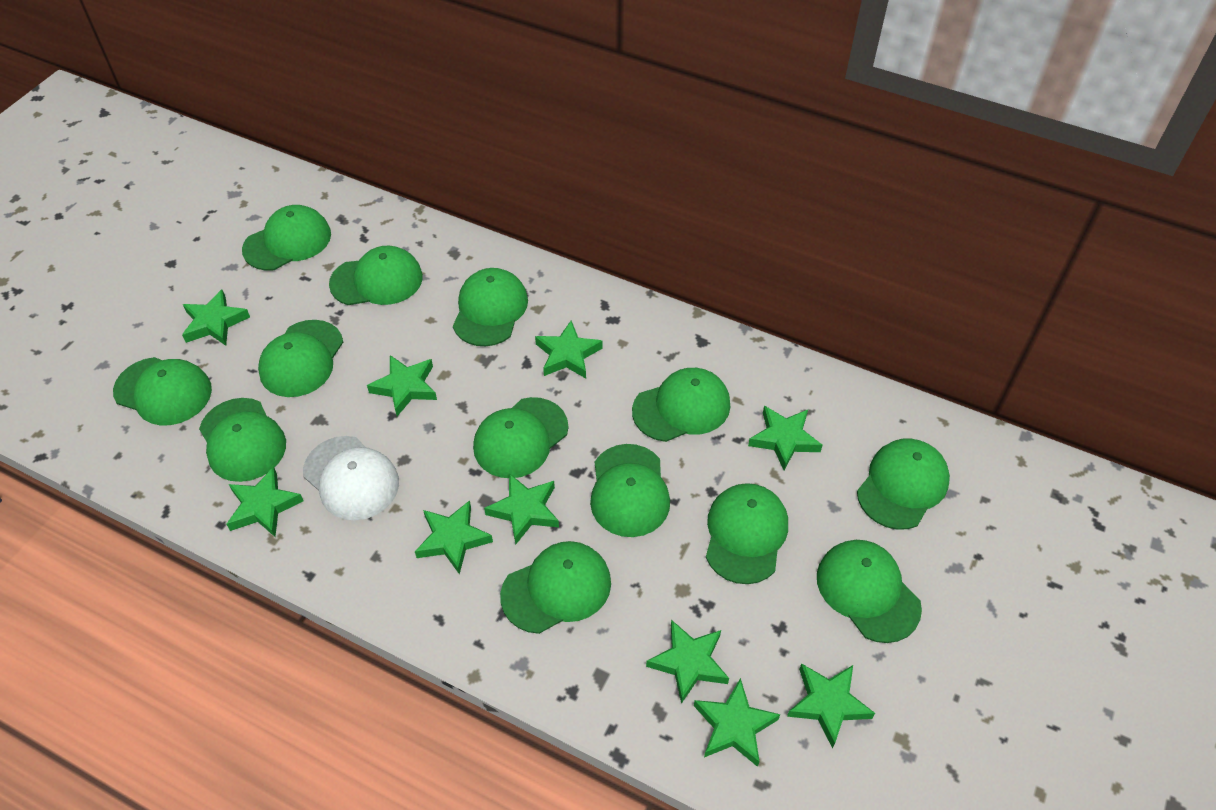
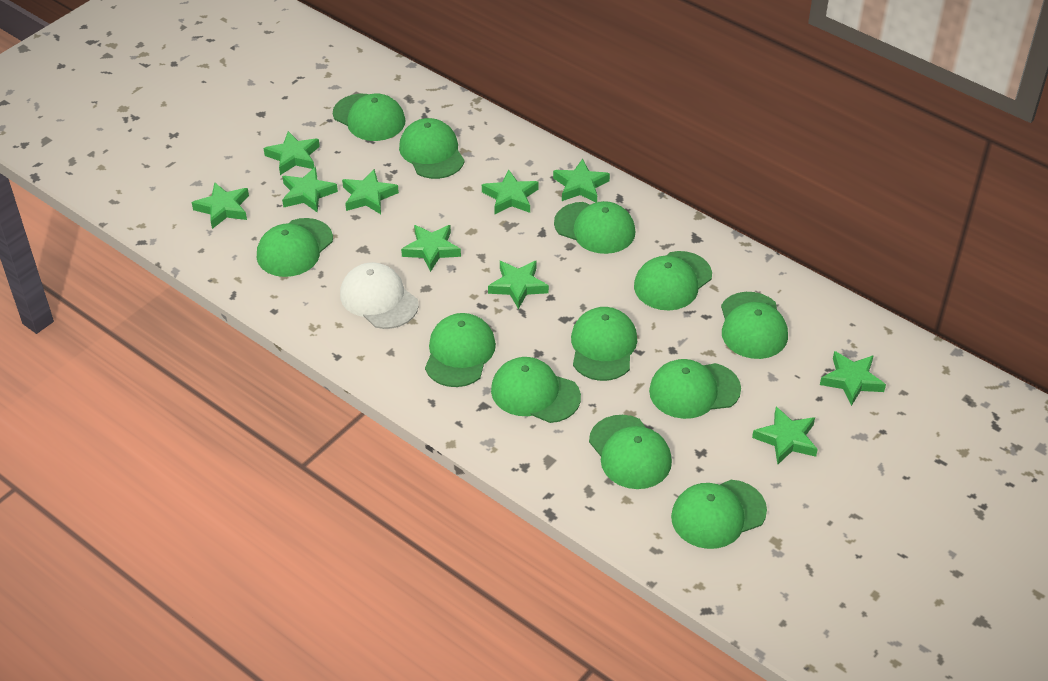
green cap: [113,357,212,425] [199,398,286,482] [242,205,331,271] [258,320,343,397] [329,246,423,305] [453,268,528,346] [473,397,568,478] [500,541,611,634] [590,444,670,537] [632,368,730,442] [706,483,788,584] [817,540,922,643] [857,439,950,530] = 13 -> [257,218,333,277] [333,94,406,141] [399,118,465,179] [425,313,496,387] [491,357,581,423] [554,201,635,254] [571,307,637,381] [589,415,672,489] [634,251,712,310] [649,359,741,419] [671,480,767,549] [721,292,788,359] = 12

